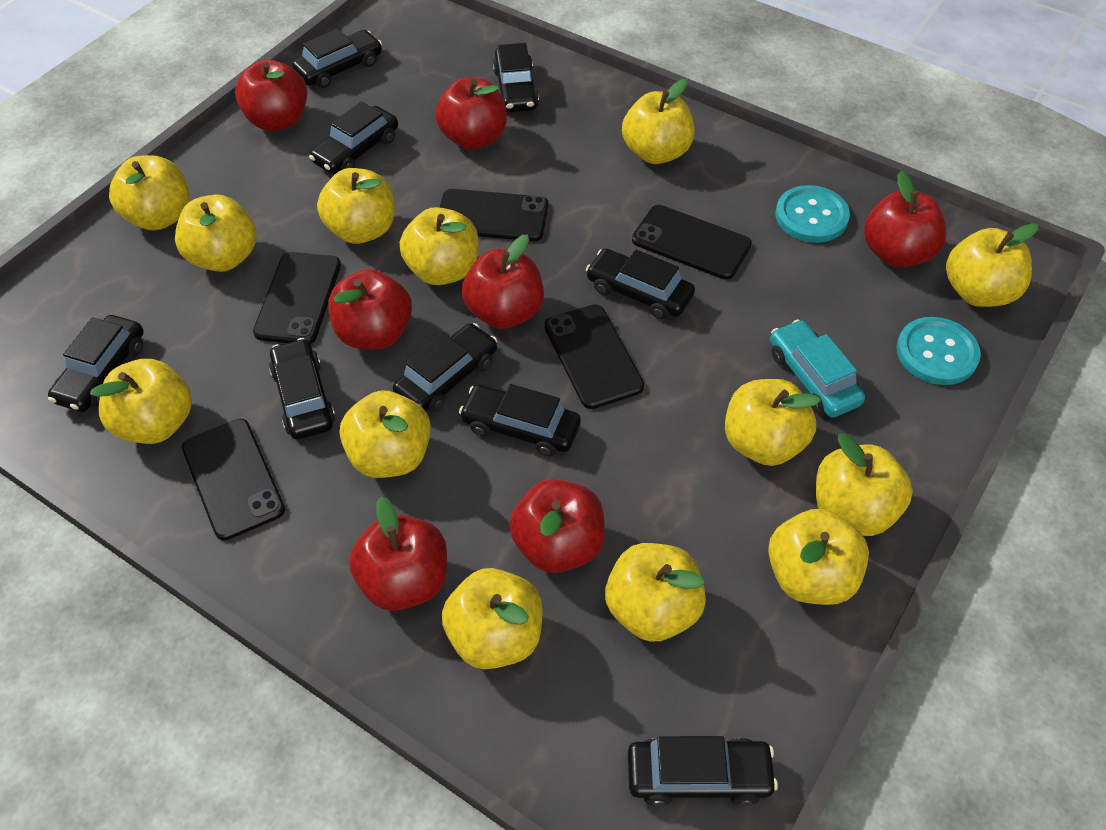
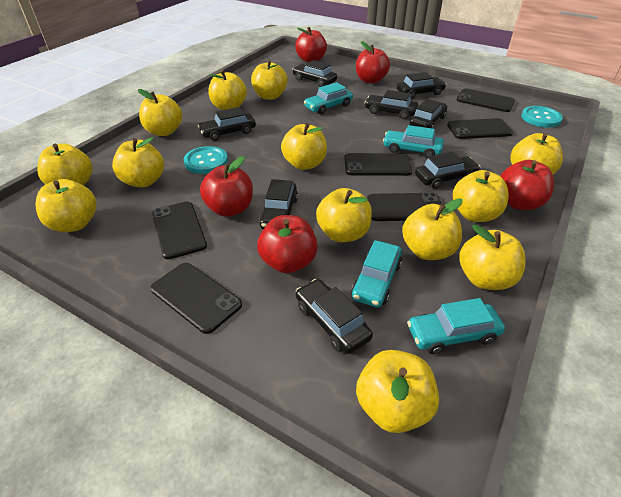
black car: [48,315,144,412] [269,338,335,439] [292,28,382,88] [309,101,398,174] [393,323,497,412] [459,384,581,456] [493,43,539,112] [586,249,695,319] [628,736,778,806] = 9 -> [198,107,256,141] [259,179,298,229] [292,60,337,87] [296,279,373,354] [365,90,418,119] [397,72,447,99] [410,99,447,129] [415,152,481,189] = 8
black phone: [182,419,285,540] [253,252,341,344] [440,189,549,241] [544,304,644,409] [632,205,752,280] = 5 -> [150,263,242,334] [152,202,207,259] [344,153,412,176] [367,192,441,221] [447,118,513,139] [457,88,515,112] = 6
red apple: [235,59,307,131] [328,269,412,350] [349,496,447,611] [435,77,507,150] [462,235,544,329] [509,479,605,573] [864,171,946,268] = 7 -> [200,156,253,217] [257,215,318,273] [295,27,327,62] [356,41,390,84] [500,160,554,210] = 5
turquoise car: [770,319,865,418] = 1 -> [304,82,353,114] [351,240,402,307] [383,125,444,158] [407,298,505,354] = 4

